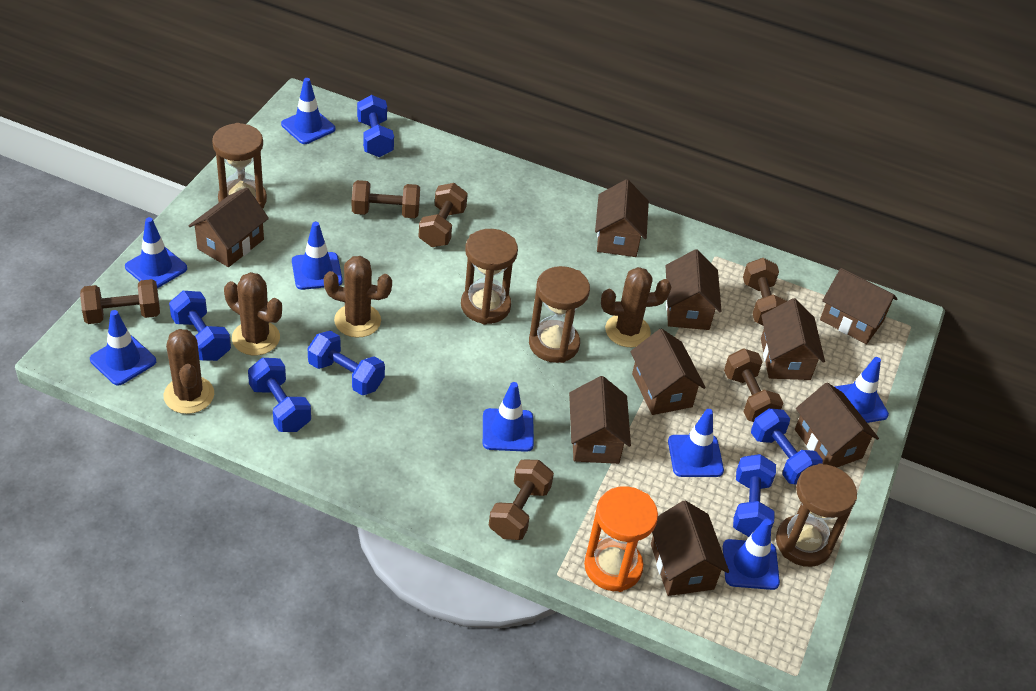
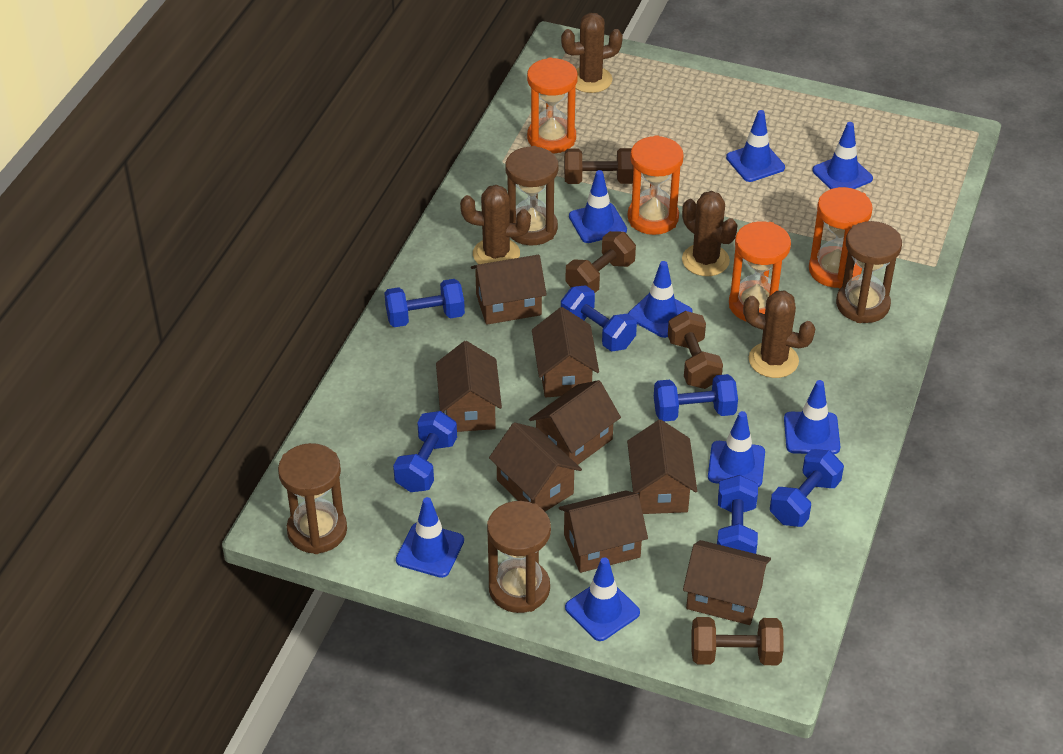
brown dumbbell: [80,279,160,324] [352,180,420,218] [418,183,468,247] [489,459,554,540] [724,348,783,422] [743,258,787,325] = 6 -> [564,148,634,184] [565,231,636,293] [668,311,723,389] [691,617,784,665] = 4
brown house: [188,187,269,267] [569,376,631,464] [595,179,649,257] [630,328,706,415] [651,500,729,596] [666,249,721,330] [761,298,825,380] [795,382,879,467] [820,268,897,344] = 9 -> [436,341,502,432] [471,255,547,325] [489,422,582,511] [529,380,621,465] [532,307,599,397] [559,490,648,573] [627,420,697,514] [683,540,771,625] = 8
orange hourglass: [584,486,658,592] = 1 -> [527,57,578,154] [628,135,684,235] [729,221,791,322] [809,187,873,288] = 4

